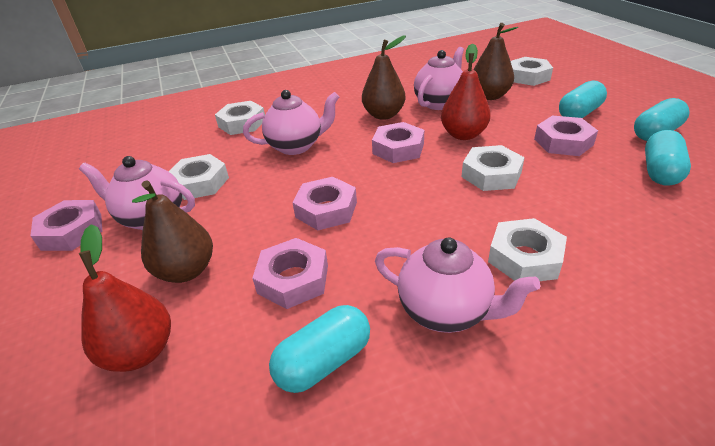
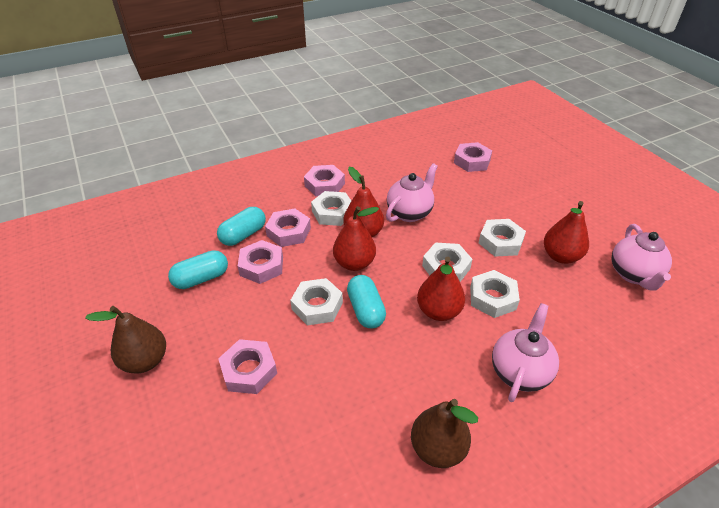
brown pear: [132,180,213,283] [362,35,406,120] [473,23,518,100] = 3 -> [85,306,166,374] [411,399,478,468] = 2
pink teapot: [79,156,195,230] [243,90,339,155] [375,237,540,333] [414,47,464,110] = 4 -> [386,163,438,222] [492,303,559,402] [611,224,672,290] = 3
red pear: [79,224,171,372] [441,44,491,140] = 2 -> [333,206,379,271] [343,167,384,238] [417,257,465,321] [544,201,589,264] = 4
turquoise capsule: [269,305,370,393] [559,80,607,118] [634,98,690,141] [645,130,691,186] = 4 -> [168,250,228,289] [217,207,266,246] [347,275,386,329] = 3

